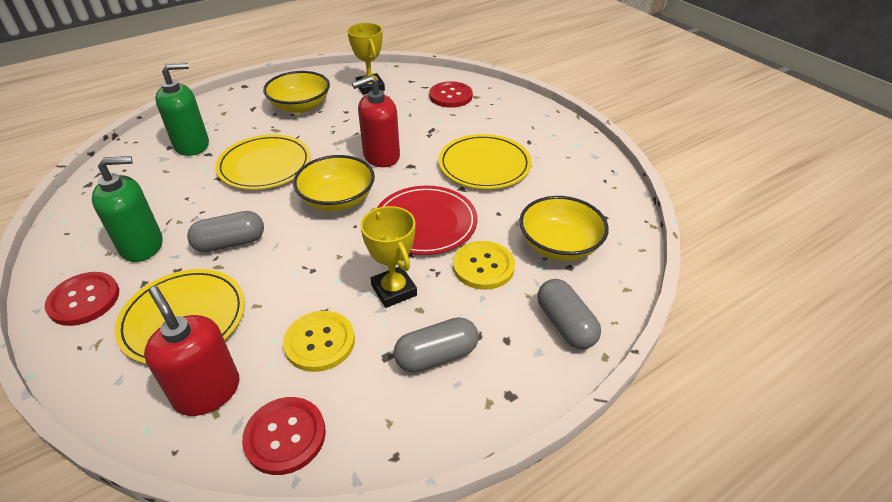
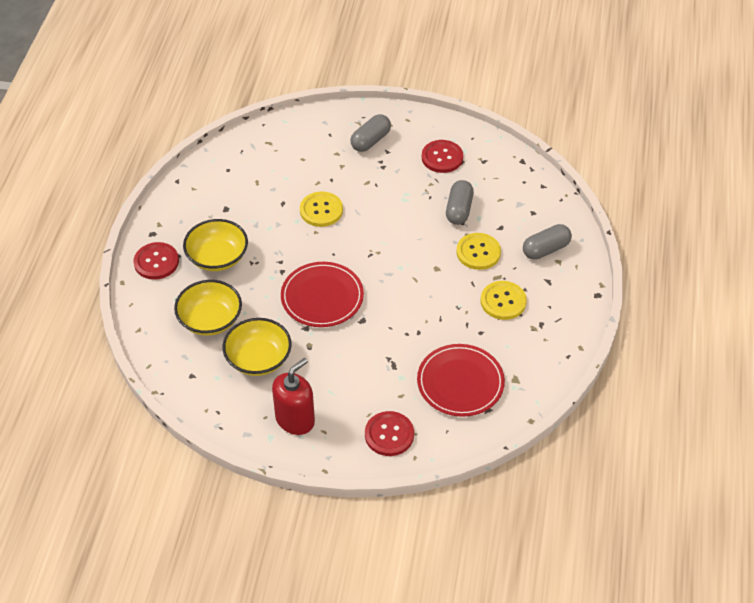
green soap dispenser: [92,156,163,262] [155,63,209,156] = 2 -> none = 0
red plate: [377,186,477,255] = 1 -> [281,262,364,327] [417,344,505,417] = 2
red soap dispenser: [144,286,239,416] [352,75,400,167] = 2 -> [272,358,315,435] = 1
yellow button: [283,311,355,372] [453,241,515,290] = 2 -> [300,192,343,227] [456,233,501,270] [481,281,527,320] = 3
yellow plate: [114,269,245,364] [215,134,311,190] [439,134,532,189] = 3 -> none = 0
yellow trophy: [347,23,385,95] [360,206,417,308] = 2 -> none = 0

